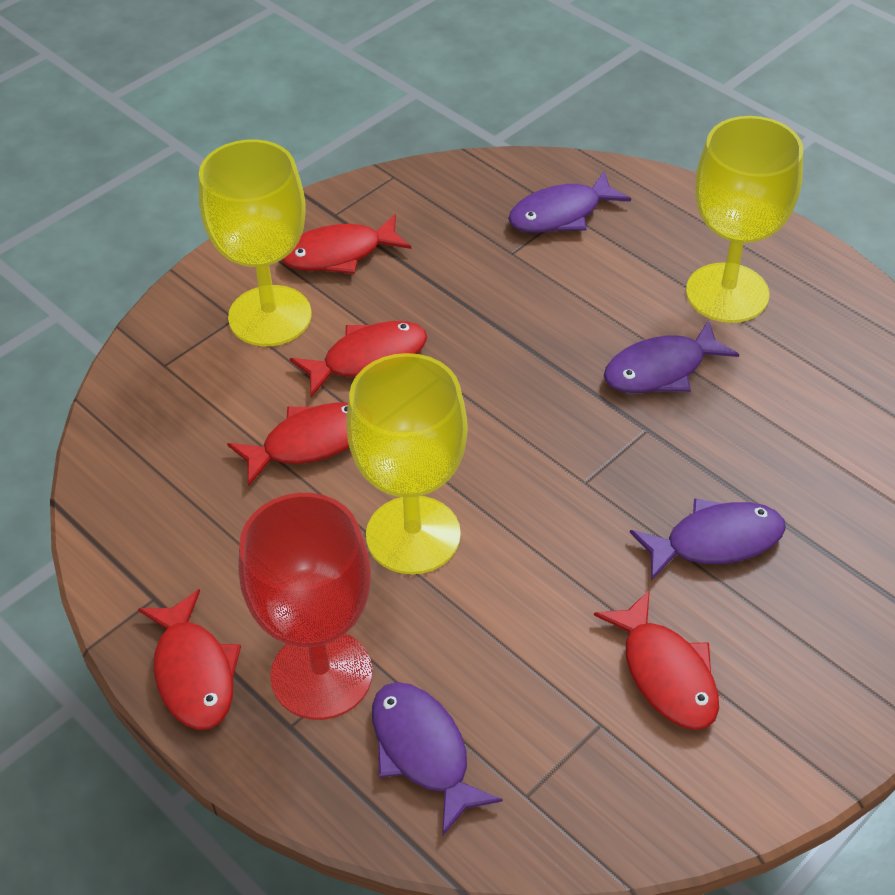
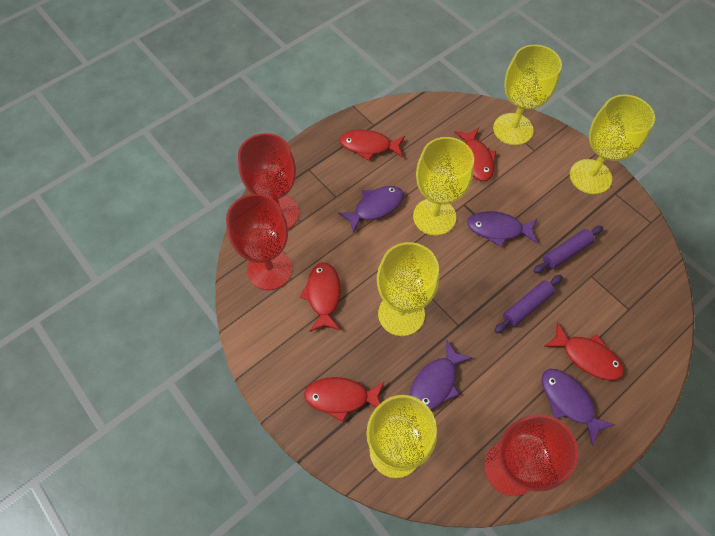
purple rolling pin: none = 0 -> [494,275,562,333] [534,226,603,273] = 2
red goblet: [238,493,372,720] = 1 -> [226,194,292,290] [238,133,299,229] [484,414,578,496] = 3
yellow goblet: [199,139,312,346] [346,353,468,574] [686,116,803,323] = 3 -> [366,395,437,478] [377,242,439,336] [413,137,474,236] [493,45,562,145] [570,95,655,194] = 5

